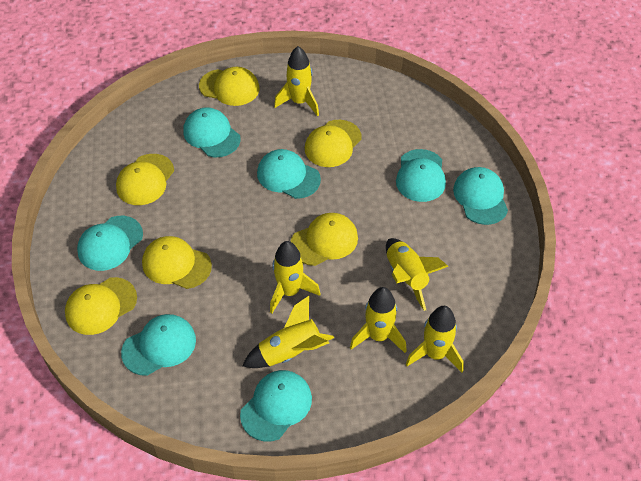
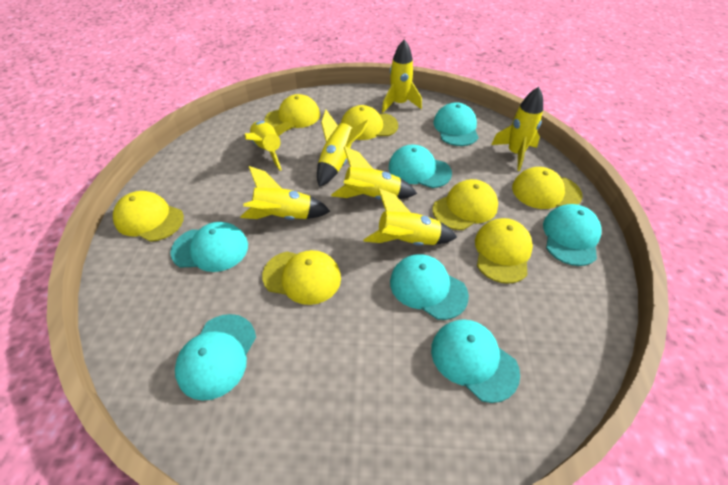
yellow cap: [65,277,137,335] [116,154,174,205] [142,236,212,289] [199,67,260,106] [290,213,358,266] [305,120,362,167] = 6 -> [113,191,184,242] [262,250,341,305] [265,94,320,131] [341,105,398,140] [433,179,498,230] [475,218,533,284] [512,167,583,209] = 7
yellow rocket: [242,296,334,368] [270,241,321,313] [274,46,319,116] [350,287,407,353] [386,238,449,311] [406,306,464,373] = 6 -> [240,166,330,220] [244,121,294,171] [317,109,369,187] [331,146,417,200] [363,188,457,246] [382,39,422,113] [491,87,543,171] = 7

